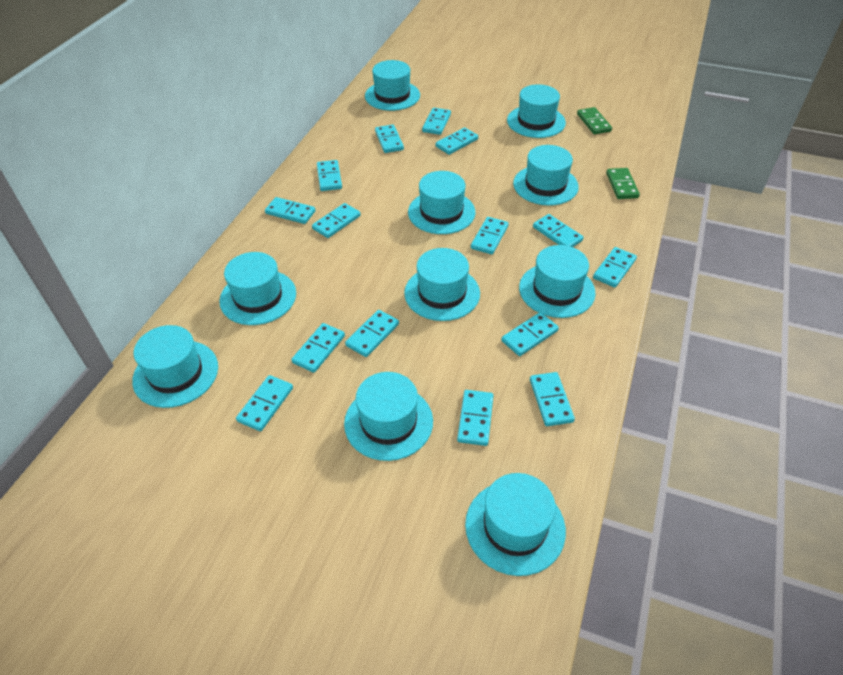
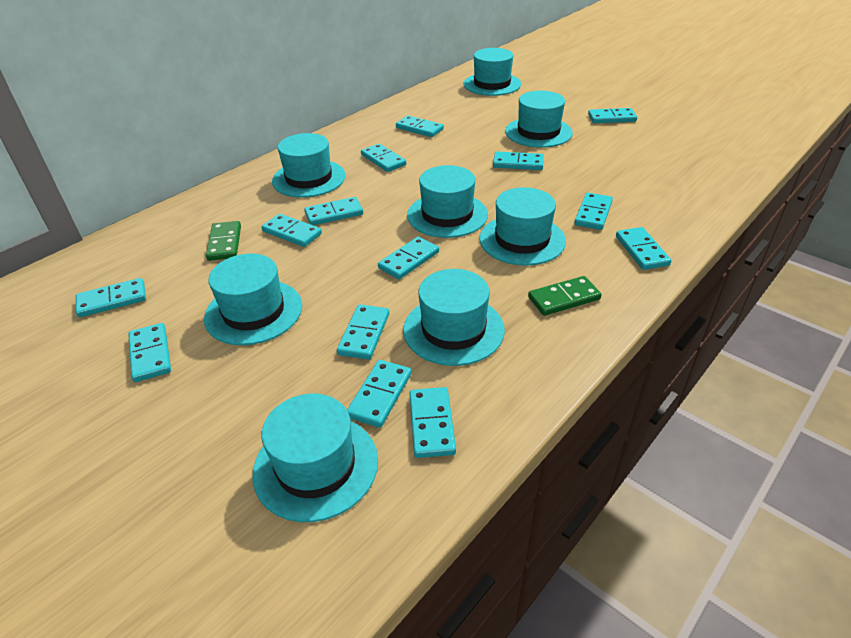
turquoise domino: [236,375,293,431] [265,197,316,224] [292,323,345,373] [312,203,361,238] [317,160,342,191] [345,310,399,357] [375,125,404,153] [422,108,451,135] [436,127,478,155] [457,390,494,446] [471,217,509,254] [501,312,559,356] [530,372,575,426] [533,214,584,247] [593,247,637,288] = 15 -> [76,278,146,317] [128,323,171,382] [262,214,322,247] [304,197,363,225] [337,304,389,360] [347,360,412,428] [361,143,406,172] [378,237,439,279] [396,115,444,137] [409,387,456,458] [493,152,544,170] [574,192,613,230] [588,108,637,123] [616,227,671,270] = 14
turquoise hat: [132,325,218,408] [219,252,296,325] [344,372,433,461] [365,60,420,111] [404,248,480,321] [408,171,476,234] [465,473,566,576] [507,84,566,138] [513,145,579,206] [519,245,596,318] = 10 -> [204,254,302,345] [253,394,378,522] [272,133,346,198] [403,269,505,366] [407,165,488,238] [463,48,521,96] [480,187,566,266] [505,91,573,148] = 8

